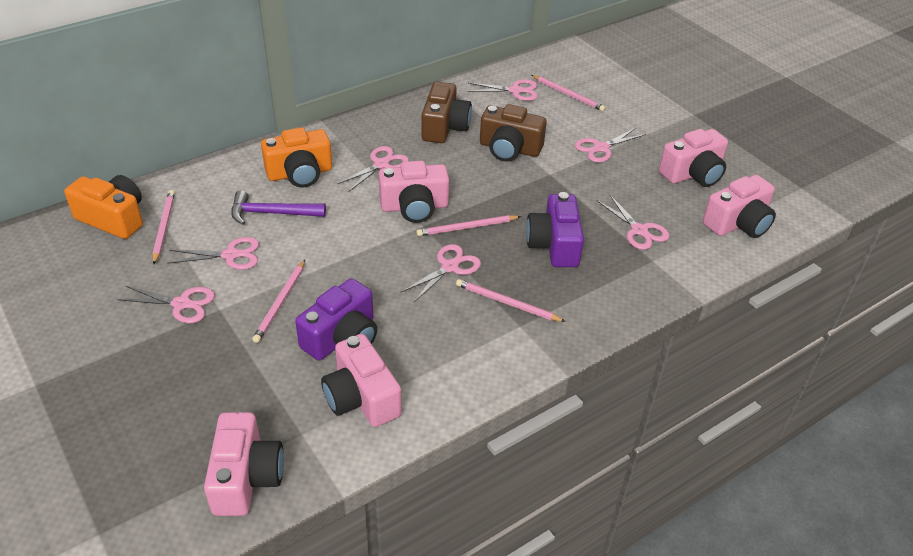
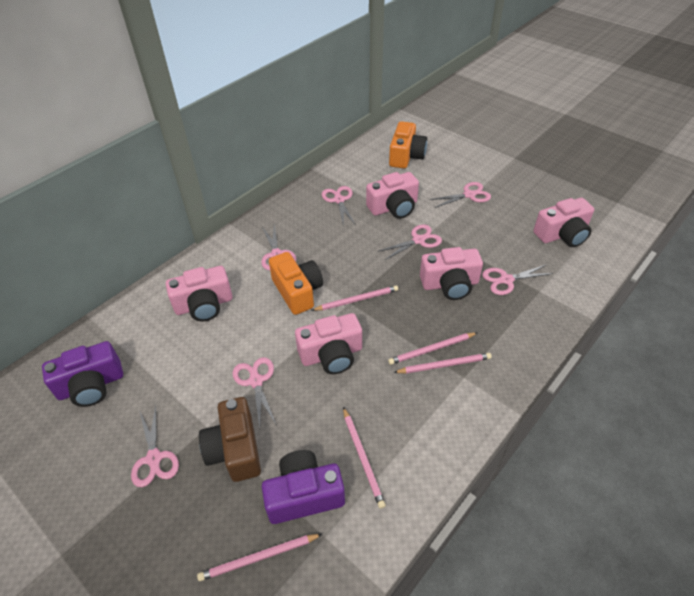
brown camera: [421,82,472,143] [480,104,547,162] = 2 -> [199,397,261,482] = 1
purple hammer: [231,190,326,225] = 1 -> none = 0

